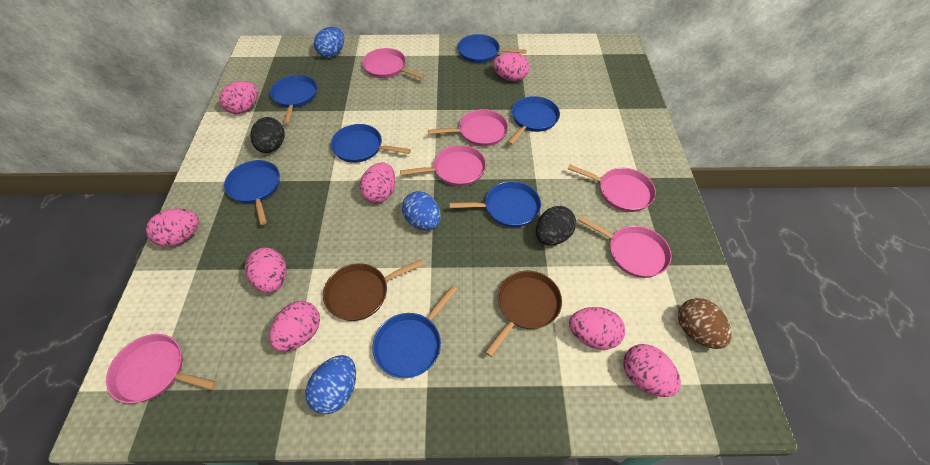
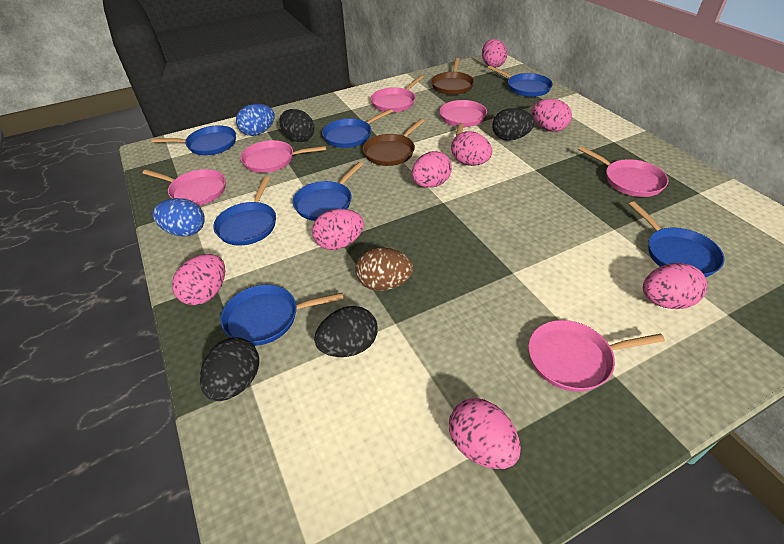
black egg: [250,117,284,153] [536,206,576,246] = 2 -> [200,338,259,401] [279,109,315,142] [314,306,378,357] [492,108,535,141] = 4
blue egg: [305,355,356,414] [314,27,344,58] [402,191,441,230] = 3 -> [153,198,205,237] [236,104,275,136] = 2

